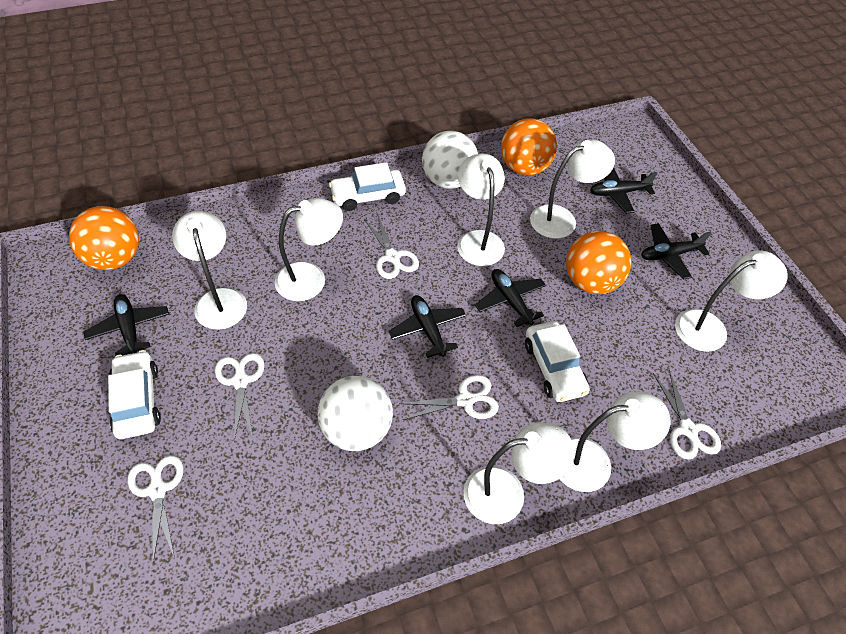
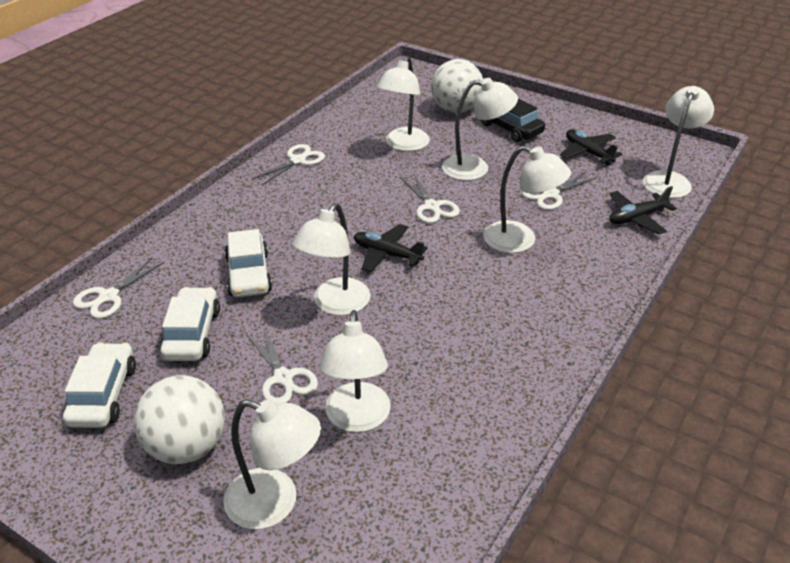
black car: none = 0 -> [481,98,545,142] = 1
black plane: [83,294,169,356] [388,295,466,358] [475,269,546,327] [590,168,657,214] [641,223,711,280] = 5 -> [354,224,428,273] [560,129,622,166] [609,186,677,234] = 3
orange ball: [69,206,139,270] [501,119,557,175] [566,231,632,294] = 3 -> none = 0

